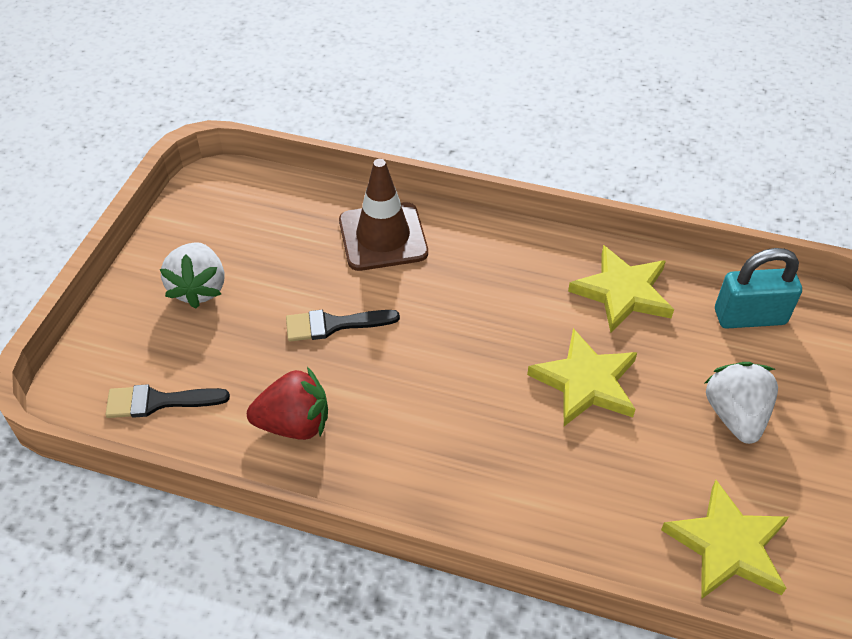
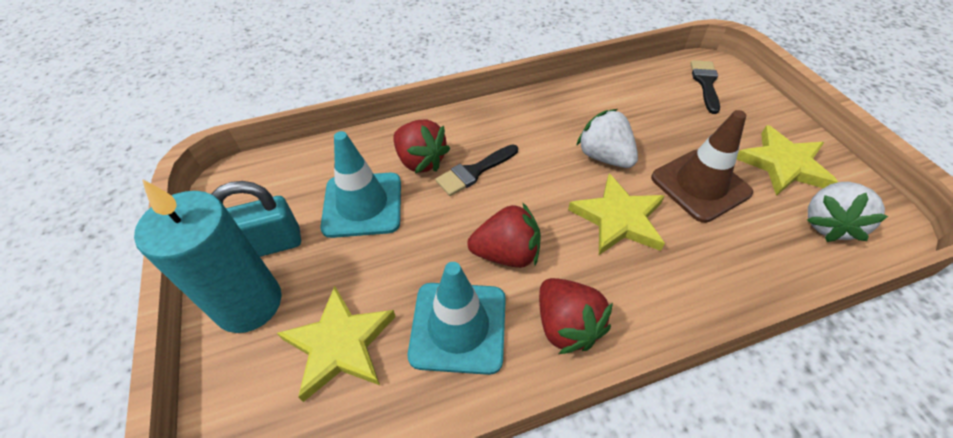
red strawberry: [247,367,328,440] = 1 -> [393,120,450,173] [467,203,541,268] [539,278,613,354] = 3
turquoise candle: none = 0 -> [134,179,282,333] = 1
turquoise traffic cone: none = 0 -> [320,131,401,238] [408,262,506,375] = 2

